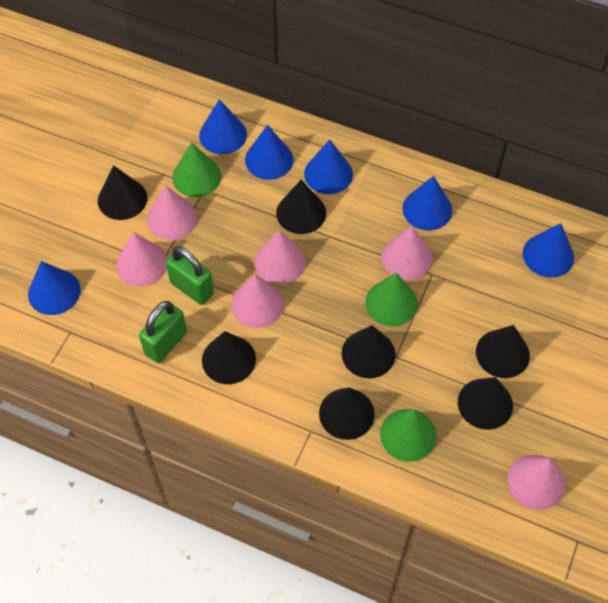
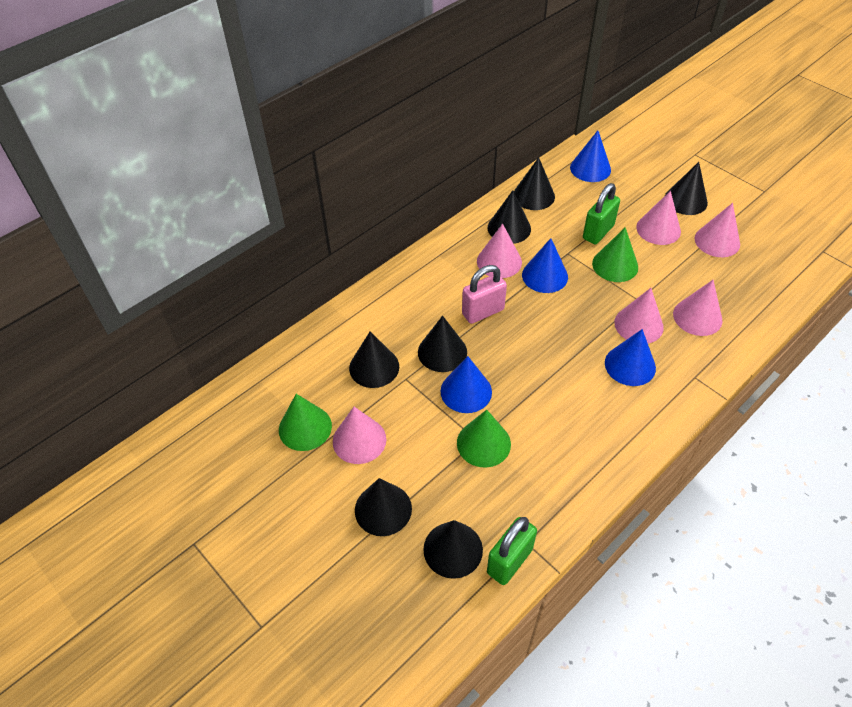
blue cone: [28,261,81,315] [199,99,247,154] [245,125,293,180] [304,140,353,194] [403,176,452,231] [523,223,574,278] = 6 -> [440,356,492,413] [522,238,568,293] [570,130,611,182] [605,329,656,386] = 4
pink padlock: none = 0 -> [462,265,507,324] = 1

